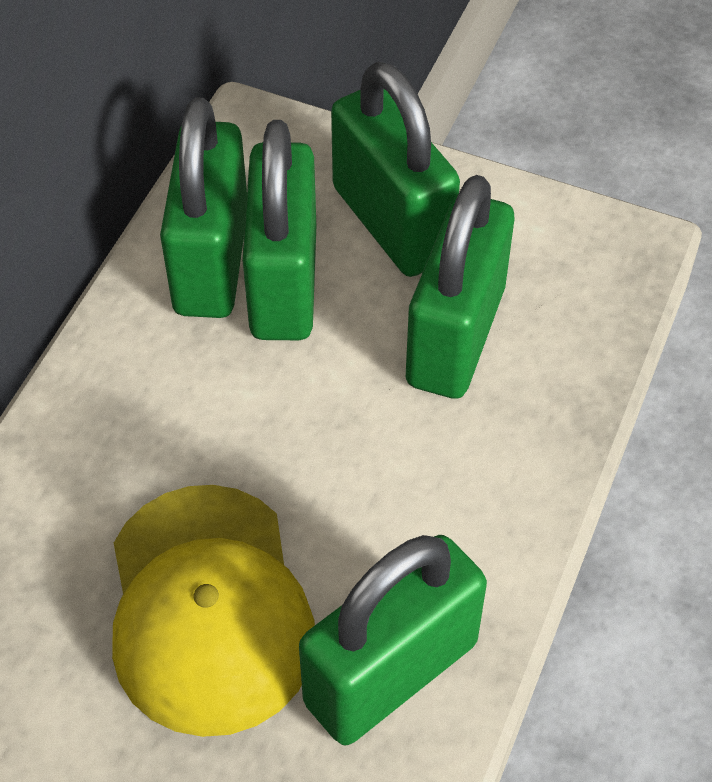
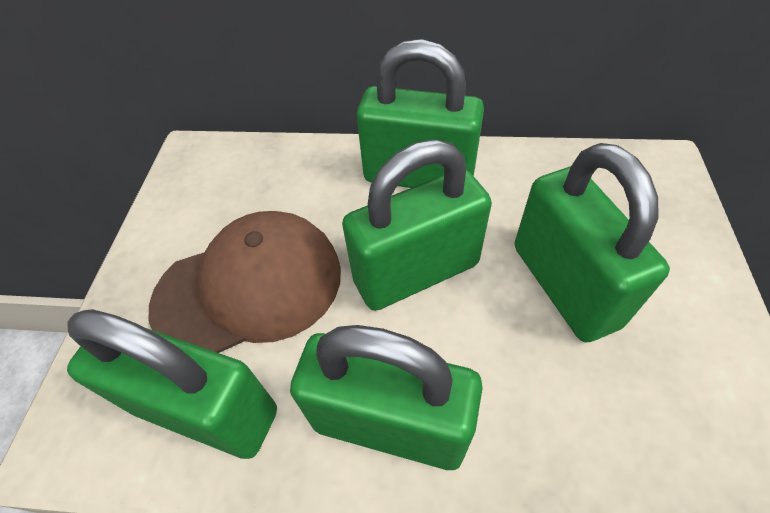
brown cap: none = 0 -> [149,211,341,353] = 1
yellow cap: [112,485,315,737] = 1 -> none = 0

